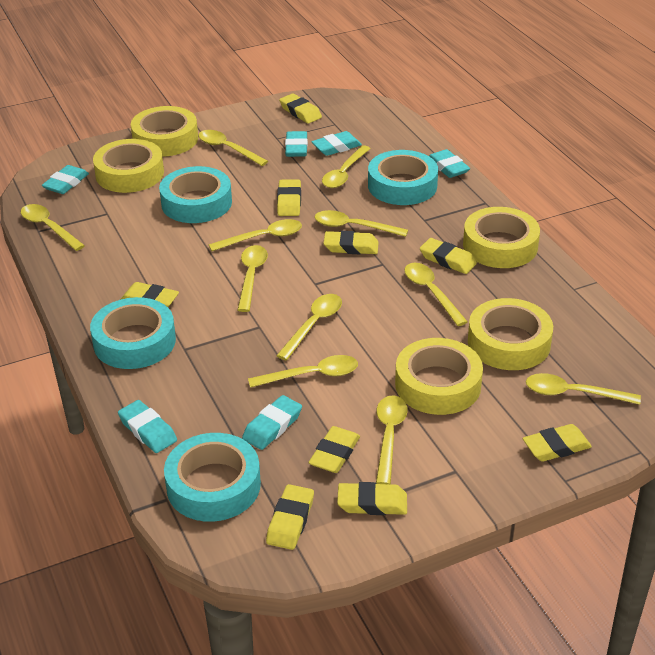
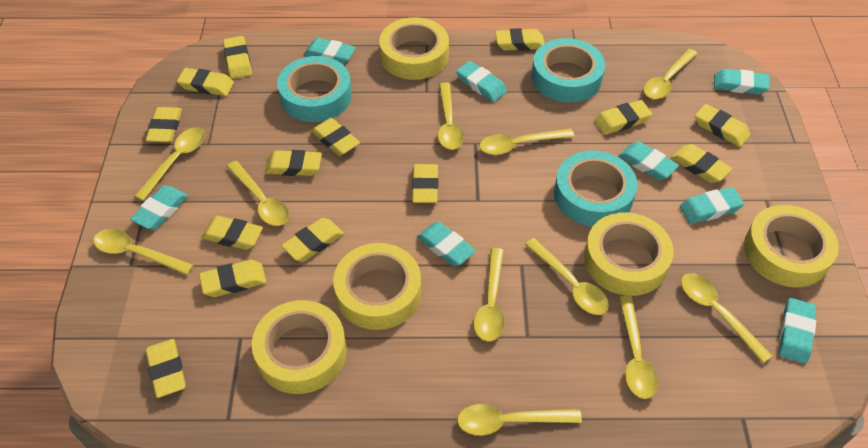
turquoise eraser: [42,165,89,194] [118,400,177,453] [242,395,302,450] [285,131,308,157] [311,131,362,156] [429,149,470,178] = 6 -> [130,186,188,229] [304,38,356,64] [417,222,476,266] [456,61,507,102] [619,142,679,180] [679,187,744,224] [714,69,770,95] [779,298,816,364] = 8
turquoise tape: [90,297,176,369] [159,166,232,223] [164,433,261,522] [368,150,438,205] = 4 -> [277,56,352,122] [532,38,605,103] [554,151,638,227] = 3
yellow eraser: [120,282,179,307] [266,484,314,550] [277,180,301,216] [279,93,322,124] [308,426,360,473] [323,231,379,254] [337,482,407,515] [420,238,477,274] [523,424,592,462] = 9 -> [145,107,182,143] [146,339,186,398] [177,68,234,96] [199,260,266,297] [201,216,263,250] [223,36,252,79] [265,150,322,176] [282,218,344,262] [311,118,360,156] [412,164,438,203] [495,28,545,51] [594,100,652,135] [671,144,732,183] [695,104,750,147] = 14

